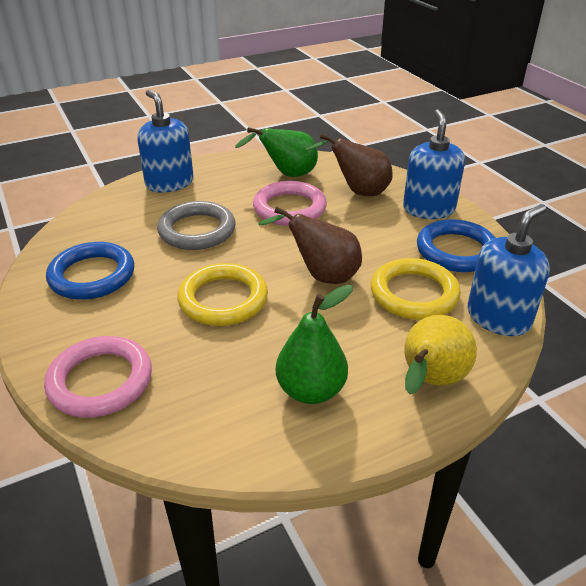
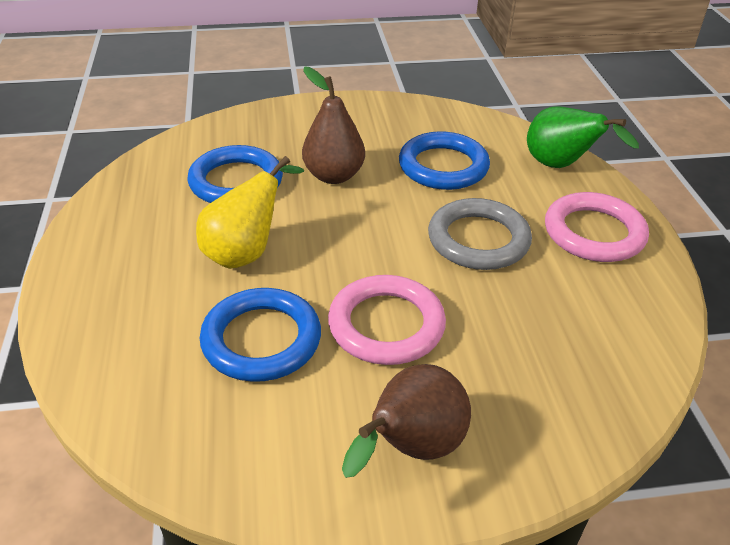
blue ring: [46,242,134,300] [417,219,496,272] = 2 -> [187,145,283,203] [200,288,321,382] [399,131,490,190] = 3
blue soap dispenser: [137,90,194,193] [403,109,465,219] [467,204,550,336] = 3 -> none = 0
green pear: [235,127,318,177] [276,285,353,404] = 2 -> [527,106,639,168] = 1
yellow ring: [178,263,268,326] [371,258,461,320] = 2 -> none = 0

